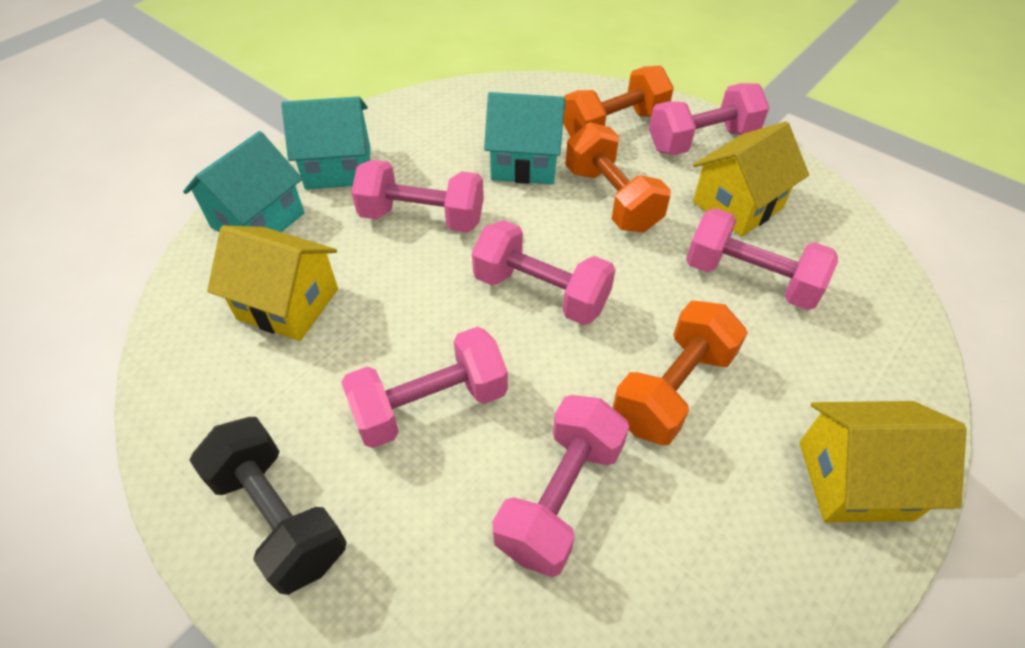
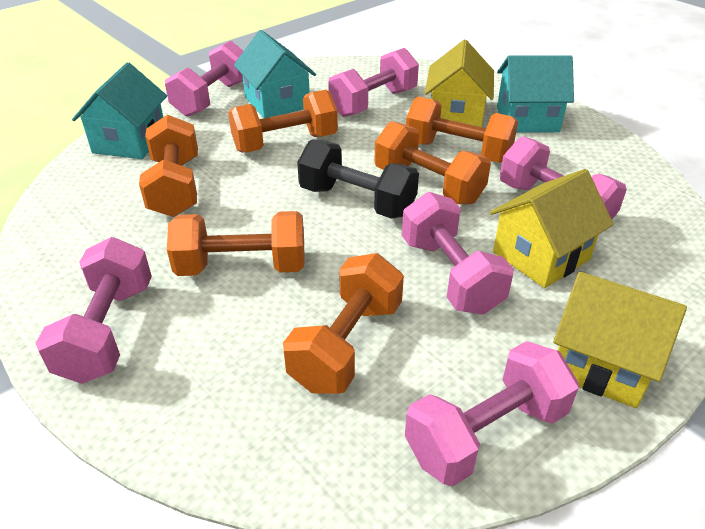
orange dumbbell: [563,66,674,137] [565,122,671,232] [613,301,748,445] = 3 -> [139,115,198,217] [167,211,305,276] [228,90,338,153] [283,253,404,394] [374,121,491,205] [406,96,518,163] = 6

